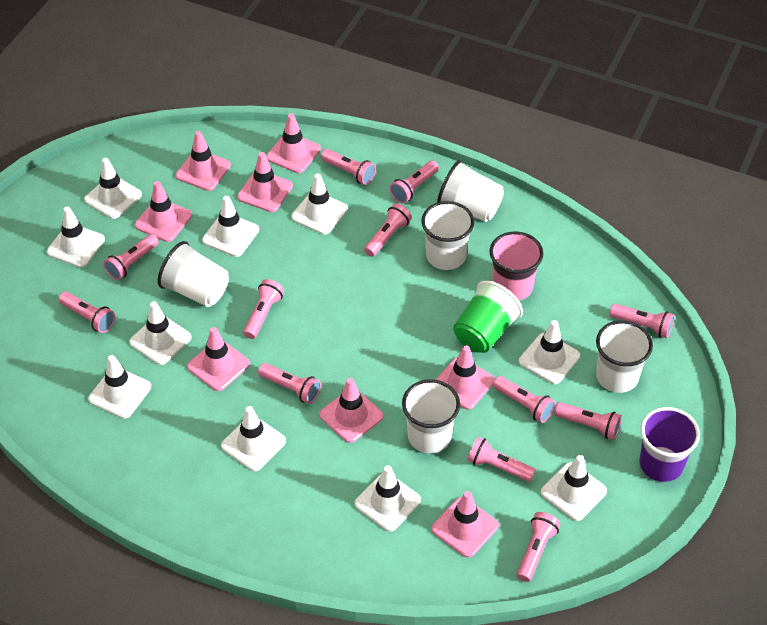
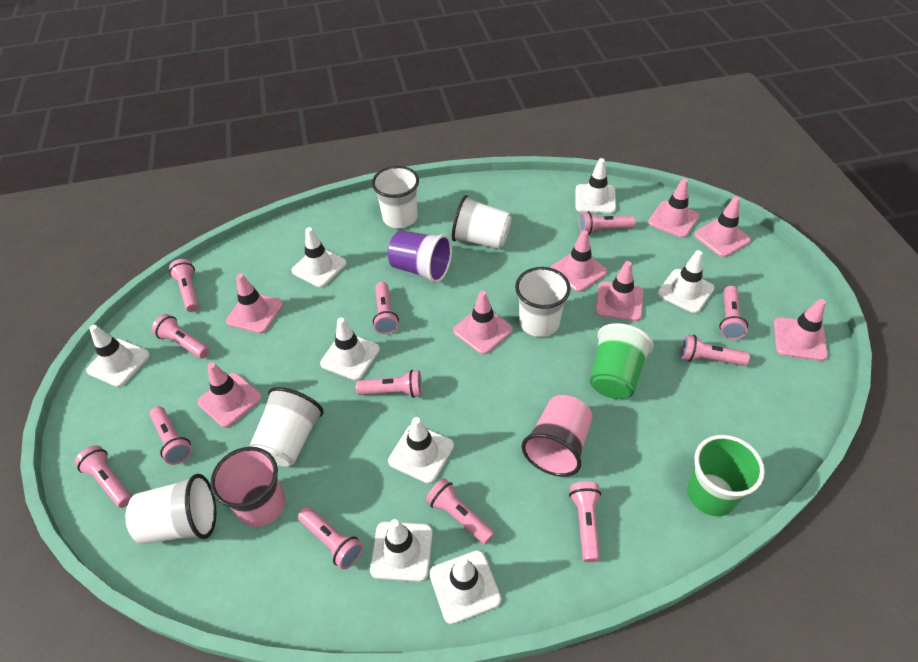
green cup: [453,281,523,353] = 1 -> [590,323,653,399] [687,435,765,516] = 2
pink cup: [489,231,544,301] = 1 -> [210,447,285,527] [522,395,593,477] = 2
white traffic cone: [47,207,105,268] [84,158,142,219] [88,355,151,419] [129,301,192,365] [202,196,259,257] [221,406,286,471] [291,174,348,235] [354,465,421,532] [519,320,580,384] [541,455,607,521] = 10 -> [86,325,150,387] [291,227,346,287] [320,318,380,381] [370,519,433,582] [388,417,454,484] [429,550,501,624] [576,158,616,213] [658,250,715,313] = 8

